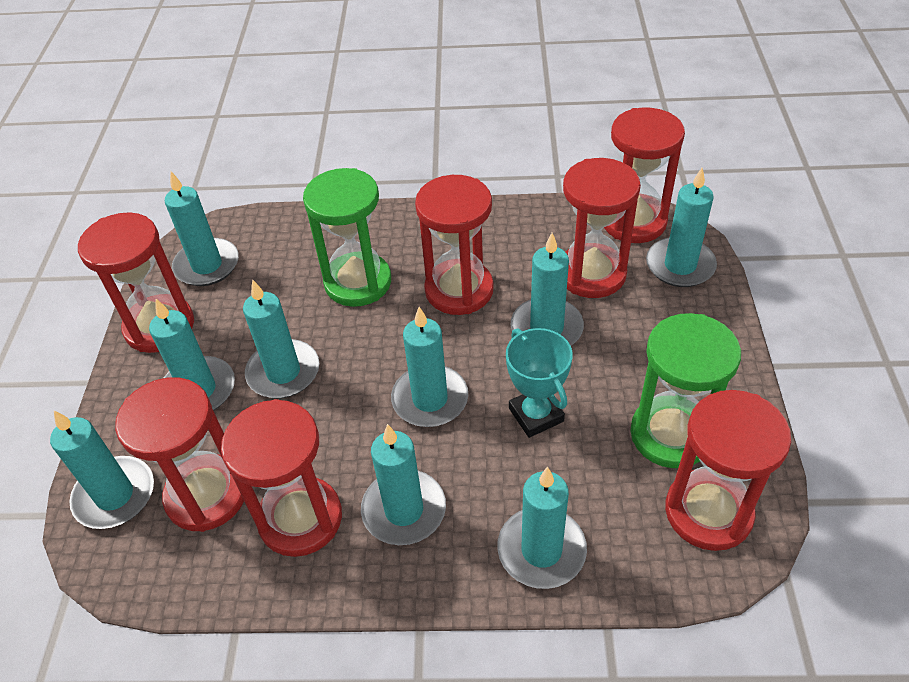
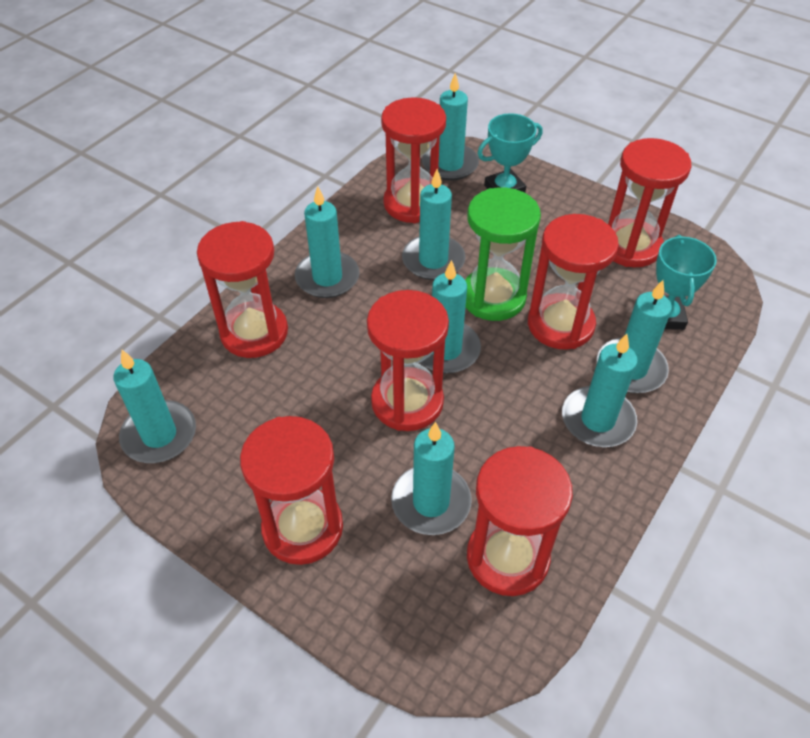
green hourglass: [303,168,391,307] [630,313,741,468] = 2 -> [465,188,541,321] = 1
turquoise candle: [50,410,154,529] [149,299,235,411] [165,172,239,286] [243,279,319,398] [361,424,446,545] [391,307,468,427] [497,467,587,589] [511,233,584,346] [646,168,717,287] = 9 -> [113,350,196,463] [295,186,360,298] [391,422,472,535] [402,169,466,280] [420,260,481,374] [422,73,479,181] [562,334,638,447] [597,280,672,393] = 8
turquoise trophy: [506,328,573,438] = 1 -> [477,113,543,193] [656,235,717,330] = 2

